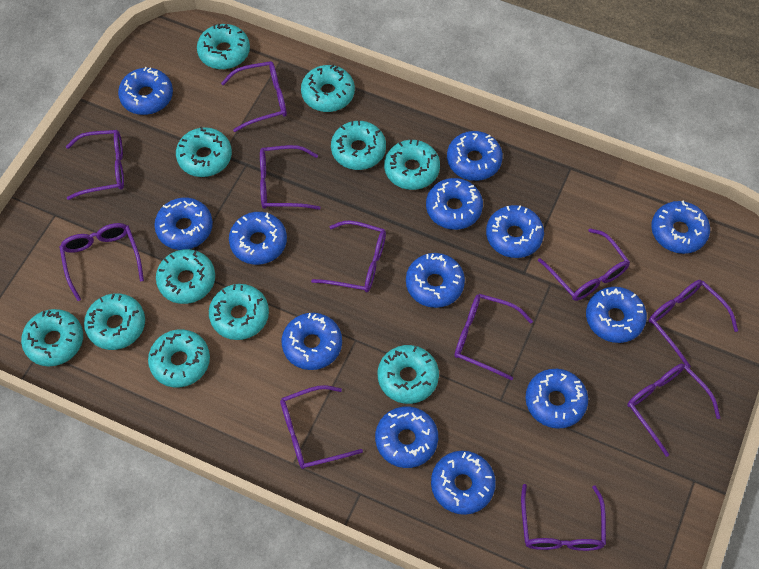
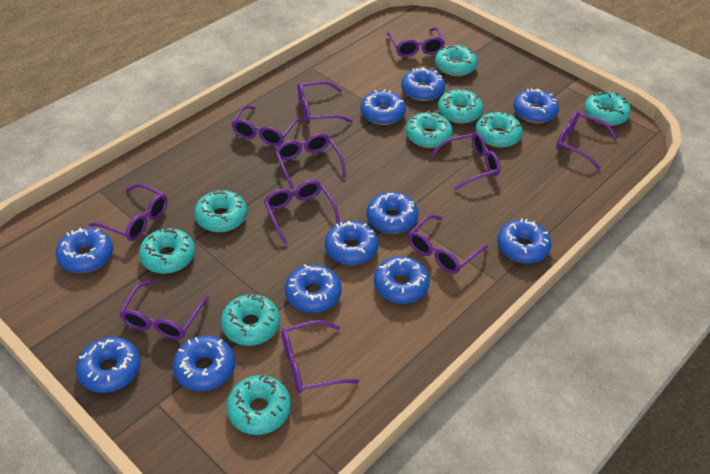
blue donut: [118,67,173,115] [154,198,213,250] [229,212,287,265] [282,313,342,370] [375,407,438,468] [406,253,465,308] [426,178,483,230] [431,451,496,515] [447,131,503,181] [486,205,544,258] [525,369,588,429] [586,287,647,343] [651,200,710,254] = 13 -> [56,228,113,273] [76,337,140,393] [173,336,235,391] [285,264,342,313] [325,221,379,265] [361,89,406,125] [367,192,419,234] [374,256,430,304] [401,67,445,101] [497,218,551,263] [513,88,559,123] = 11
turquoise donut: [21,309,83,367] [84,293,145,350] [148,329,210,387] [156,249,215,304] [176,126,232,177] [197,24,250,69] [209,284,269,340] [301,64,355,112] [331,121,386,170] [378,345,439,404] [384,139,440,190] = 11 -> [139,227,195,274] [194,190,247,232] [221,294,280,346] [227,375,291,435] [406,111,453,148] [435,45,477,76] [438,88,483,124] [476,111,523,148] [584,91,631,126] = 9

